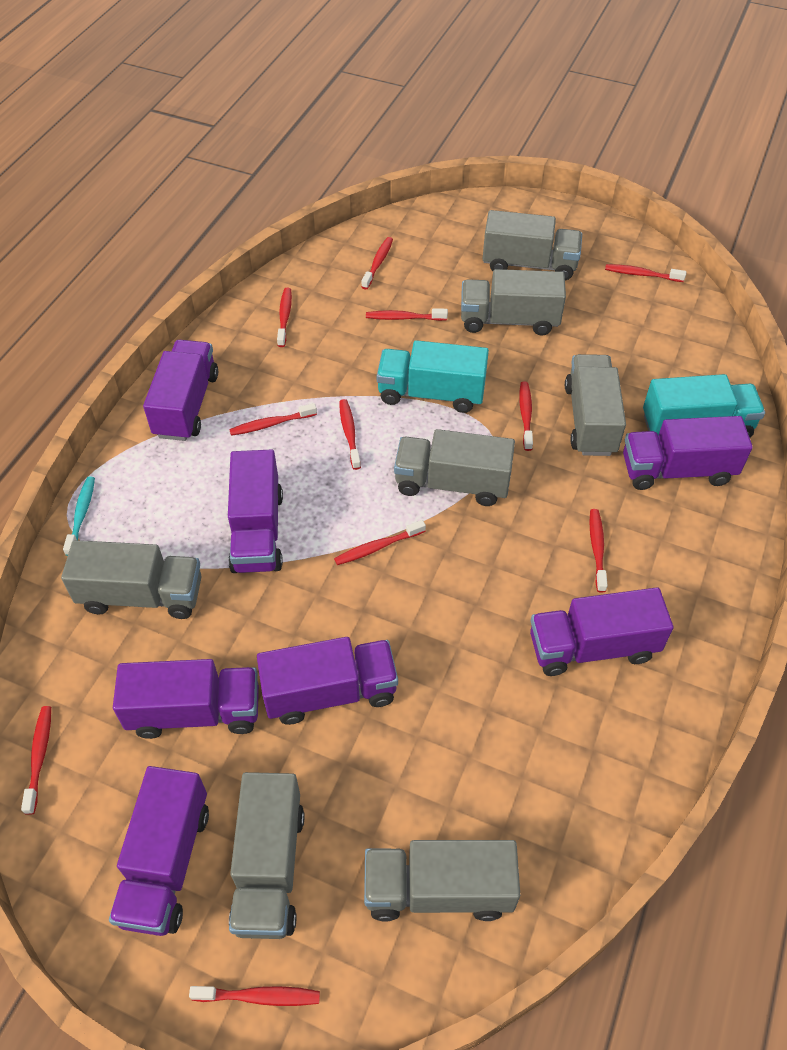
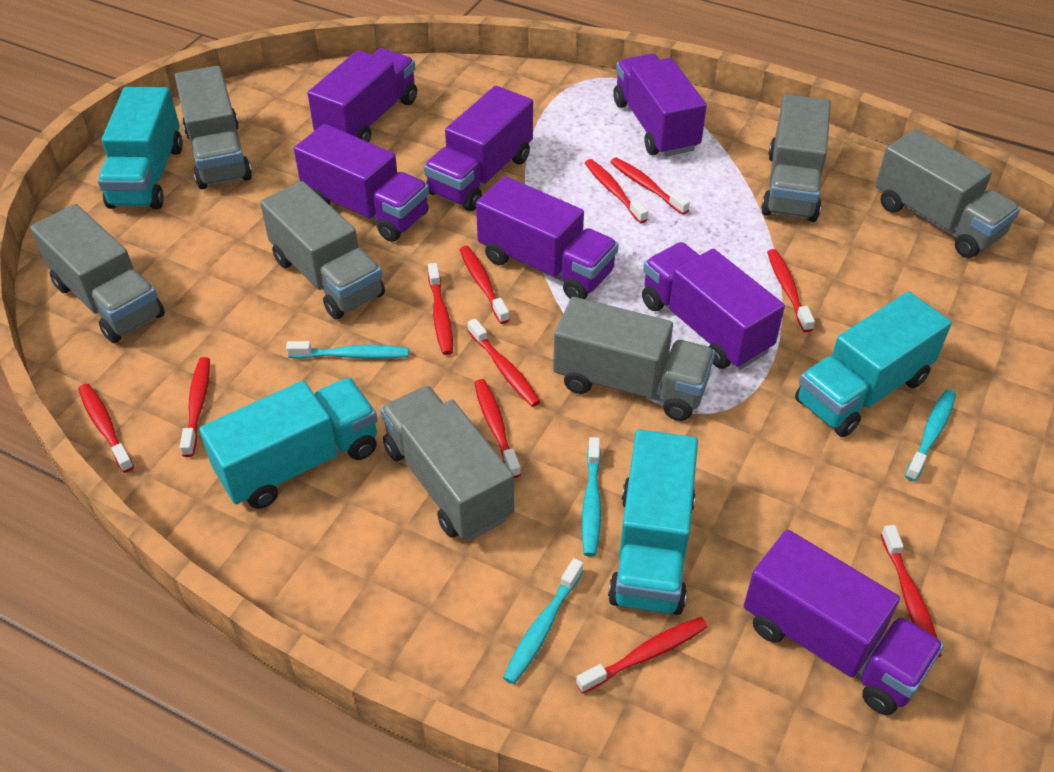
turquoise toothbrush: [63,476,95,556] = 1 -> [286,341,409,359] [503,558,583,684] [582,437,601,557] [905,389,956,482] = 4
turquoise truck: [377,340,489,413] [643,374,765,437] = 2 -> [98,87,183,209] [199,378,377,509] [608,430,698,615] [795,292,952,437] = 4

